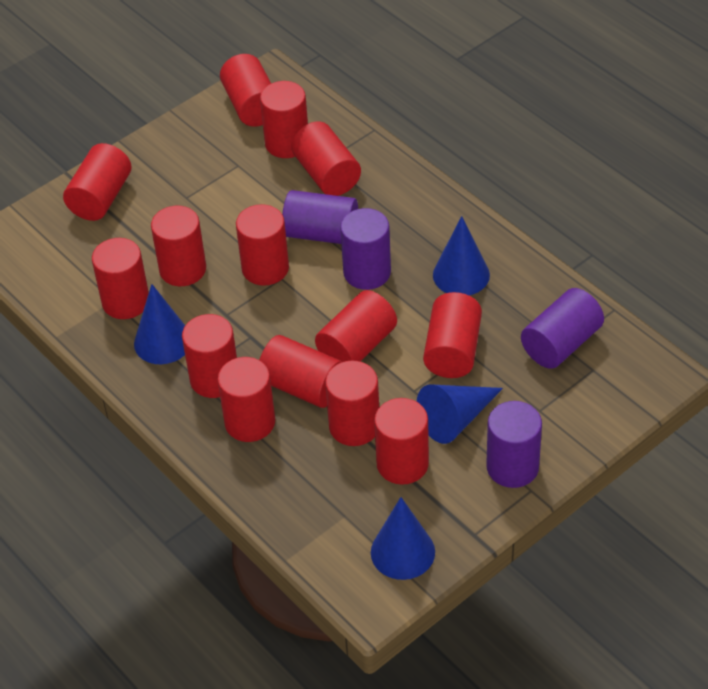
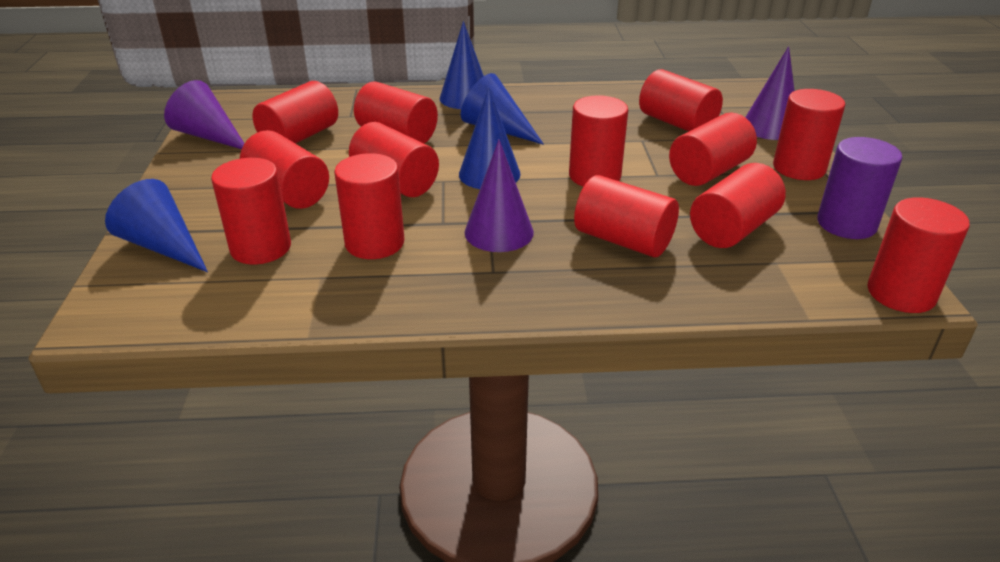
purple cone: none = 0 -> [164,80,245,149] [465,139,534,252] [745,46,795,140] = 3
purple cylinder: [282,190,358,244] [340,208,391,290] [486,401,542,488] [521,288,604,369] = 4 -> [817,137,902,239] = 1
red cylinder: [63,143,132,221] [92,238,149,319] [151,206,206,286] [182,314,237,398] [217,357,275,442] [220,54,271,127] [236,204,289,286] [260,81,308,158] [260,335,342,408] [291,122,361,196] [315,290,397,362] [325,361,379,446] [374,398,429,485] [423,292,482,378] = 14 -> [211,158,291,264] [240,130,329,209] [252,81,338,144] [334,153,404,259] [349,122,439,197] [354,81,438,144] [569,95,628,187] [574,175,679,257] [639,69,723,132] [669,112,757,186] [690,163,786,248] [773,89,845,180] [867,197,970,313] = 13

